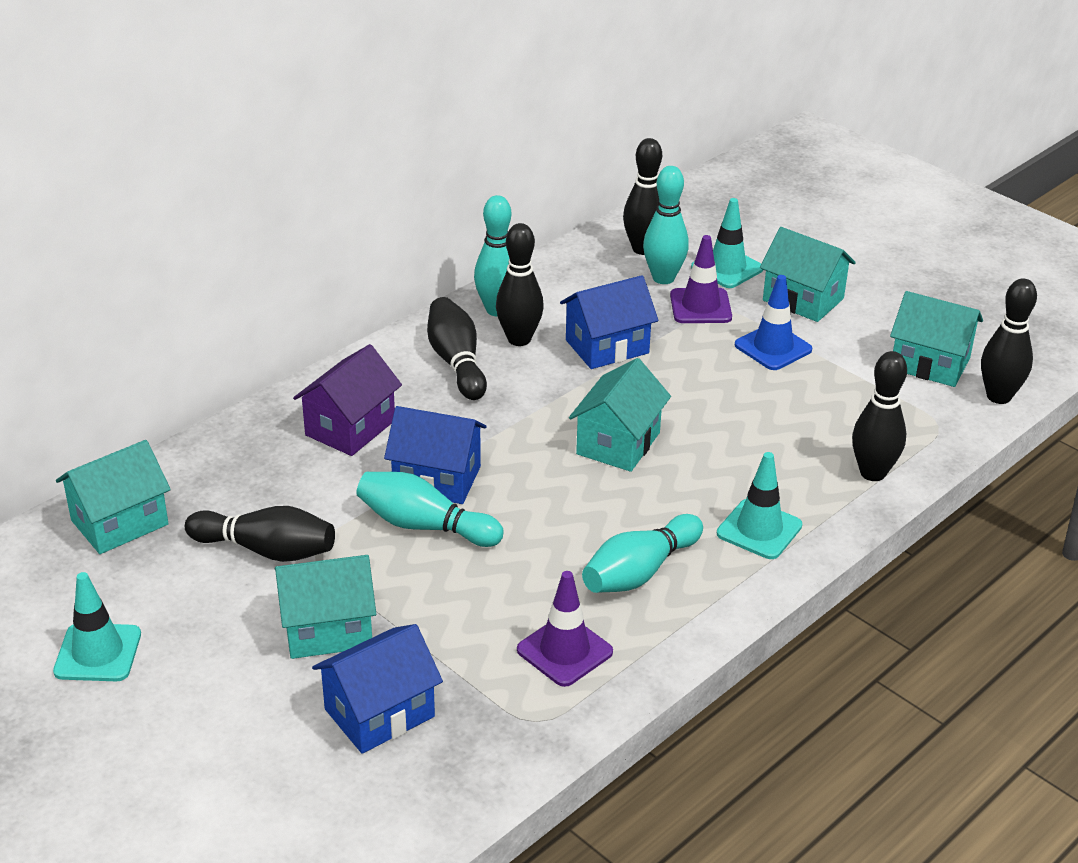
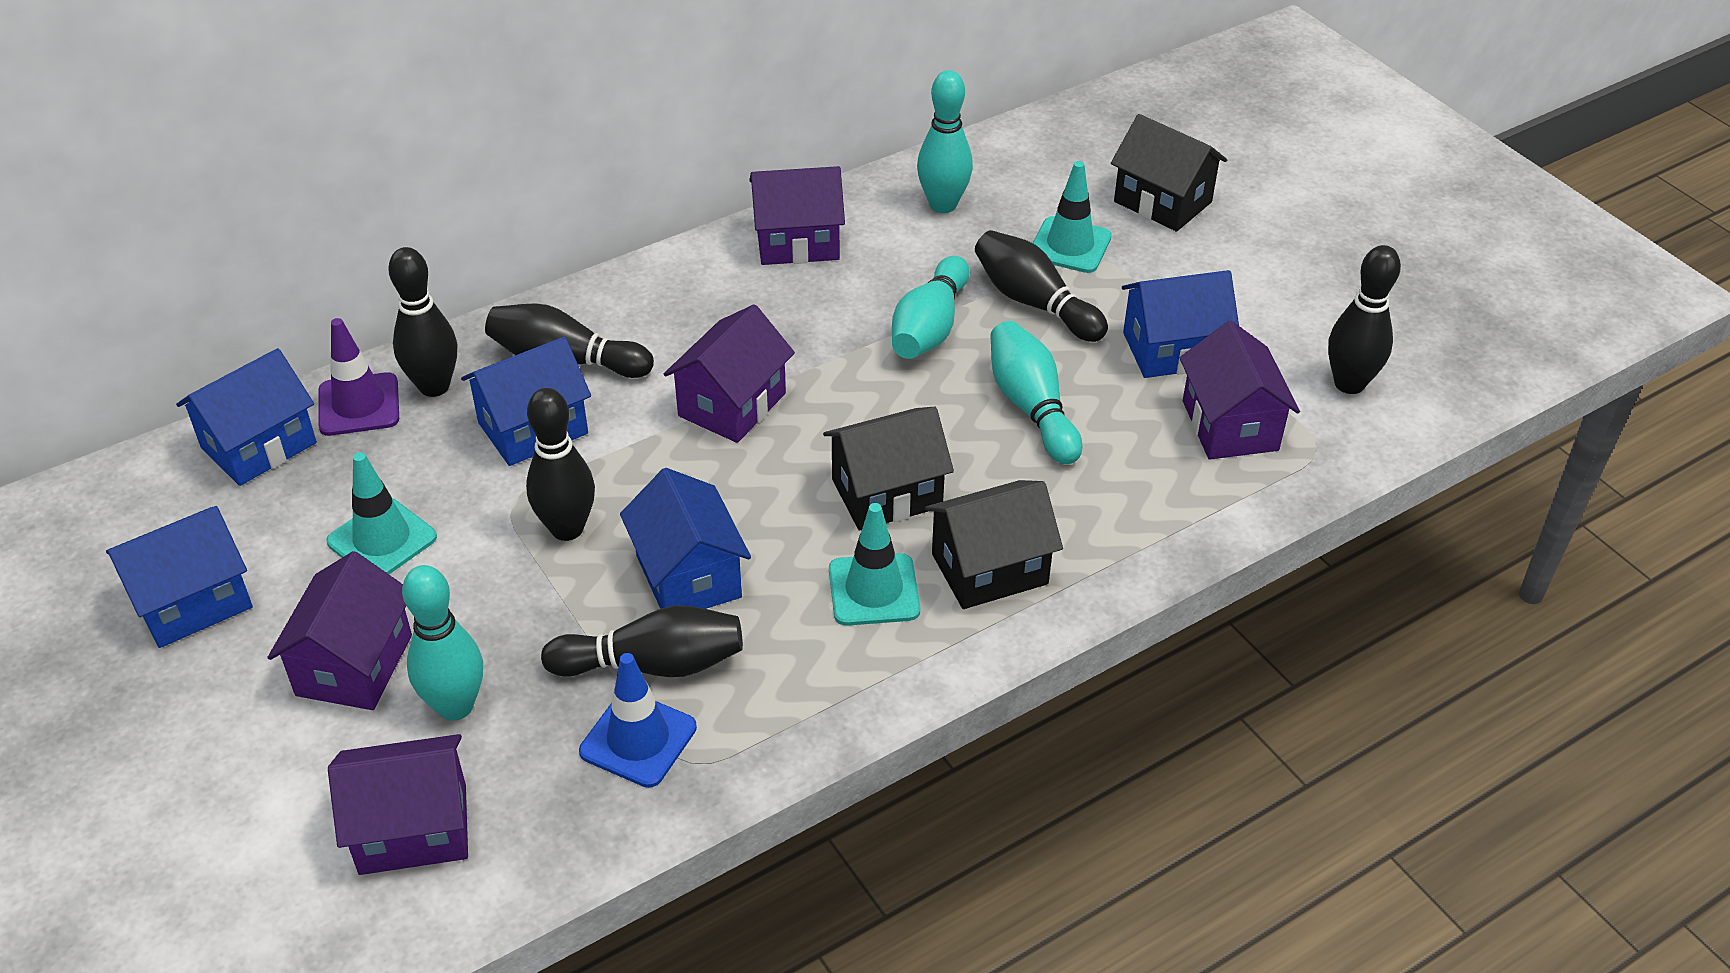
black house: none = 0 -> [823,407,954,531] [925,480,1063,609] [1111,114,1227,232] = 3
blue house: [312,624,443,754] [384,406,487,504] [560,275,659,369] = 3 -> [106,506,253,648] [176,348,317,486] [461,337,591,466] [620,468,751,609] [1122,270,1239,378] = 5
purple house: [293,344,402,456] = 1 -> [267,551,412,710] [328,734,468,875] [664,304,795,443] [749,166,845,265] [1180,321,1300,460] = 5
purple traffic cone: [517,571,613,687] [670,235,732,323] = 2 -> [318,318,399,436] = 1
turquoise house: [56,440,171,554] [275,555,376,659] [569,358,671,472] [760,227,856,322] [890,291,983,387] = 5 -> none = 0

